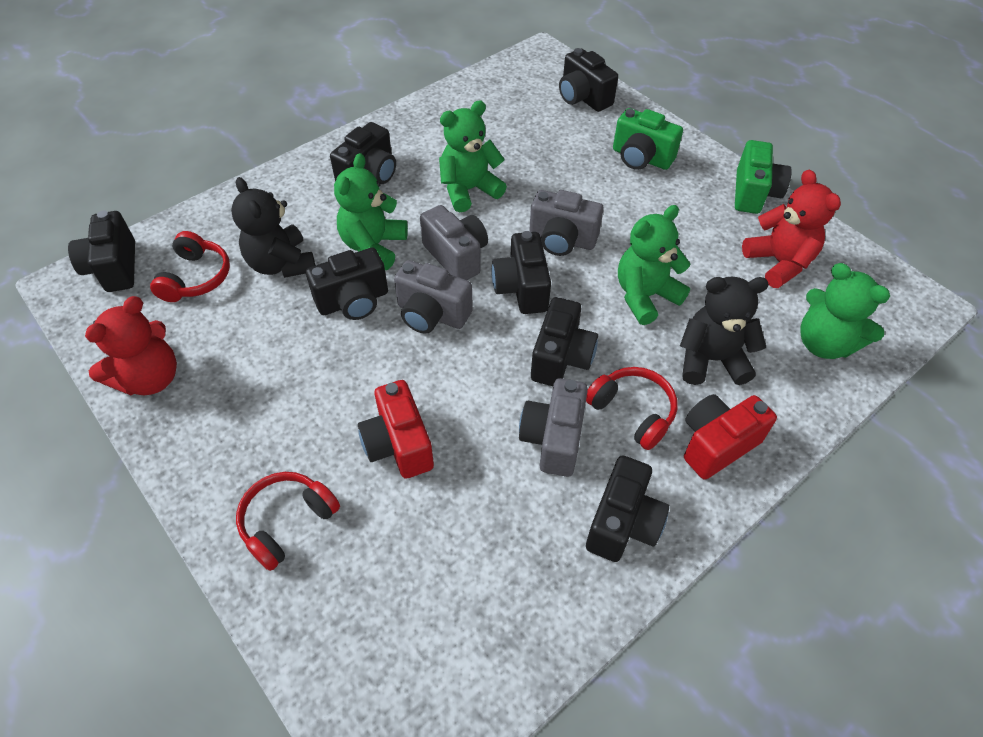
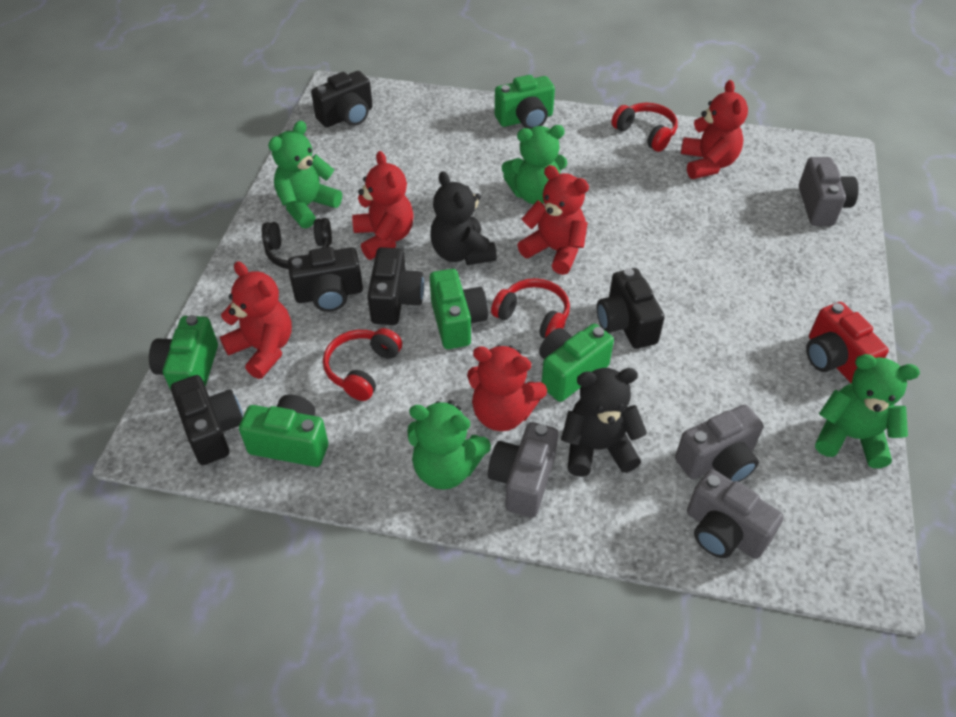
black camera: [68,210,135,292] [306,247,388,320] [330,122,396,184] [491,231,551,314] [531,297,598,386] [559,48,618,112] [586,455,669,562] = 7 -> [171,375,243,465] [288,247,363,312] [311,71,373,128] [367,247,424,325] [597,268,665,349] = 5
black headphones: none = 0 -> [262,218,332,269] = 1
green camera: [613,108,683,170] [735,140,792,214] = 2 -> [149,315,218,390] [239,394,328,467] [430,269,488,349] [495,75,555,129] [539,324,614,402] = 5
red camera: [358,380,434,479] [684,394,777,480] = 2 -> [806,302,889,383] = 1
red teddy bear: [85,296,177,396] [742,170,841,288] = 2 -> [220,262,292,379] [352,151,414,260] [467,345,547,431] [518,165,589,275] [681,80,748,179] = 5

